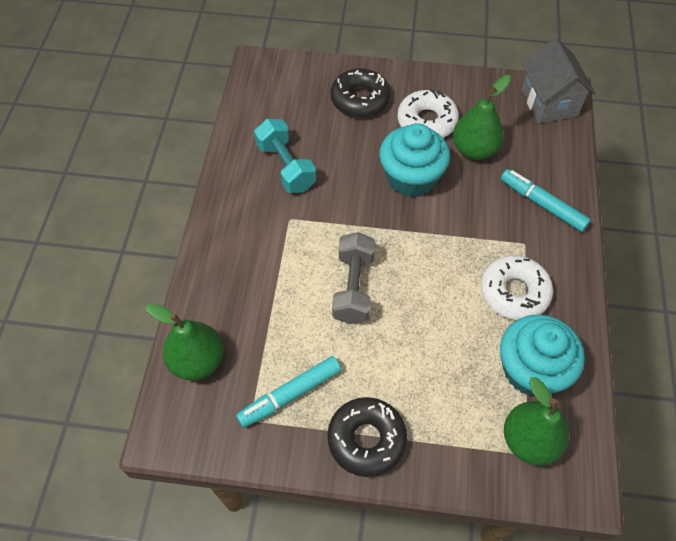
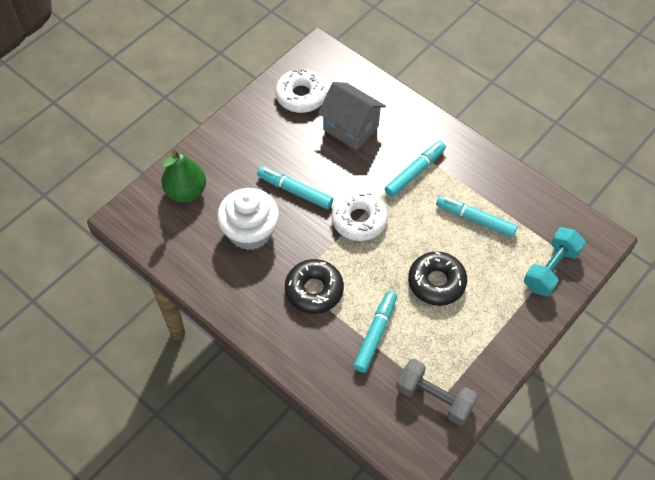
green pear: [146,304,224,380] [453,75,511,160] [504,377,569,466] = 3 -> [161,150,206,202] = 1
turquoise cupcake: [379,123,450,197] [500,314,585,396] = 2 -> none = 0
turquoise marker: [236,356,341,428] [501,169,591,232] = 2 -> [257,166,333,209] [353,291,397,373] [385,141,446,197] [436,195,518,237] = 4
white cupcake: none = 0 -> [217,188,279,250] = 1

